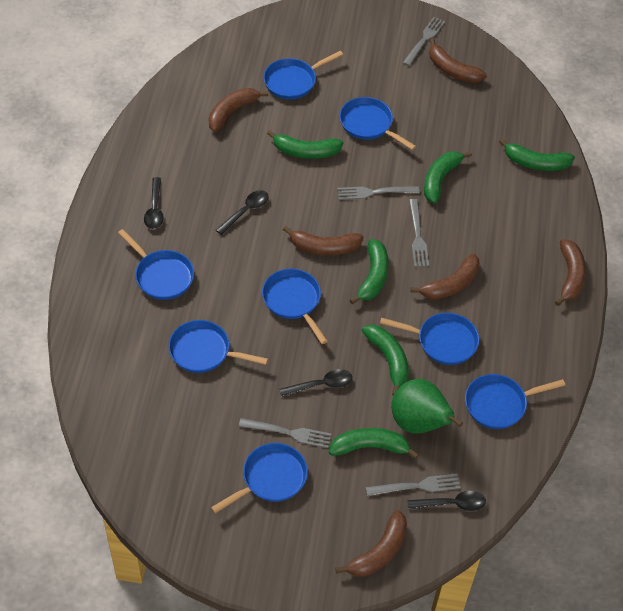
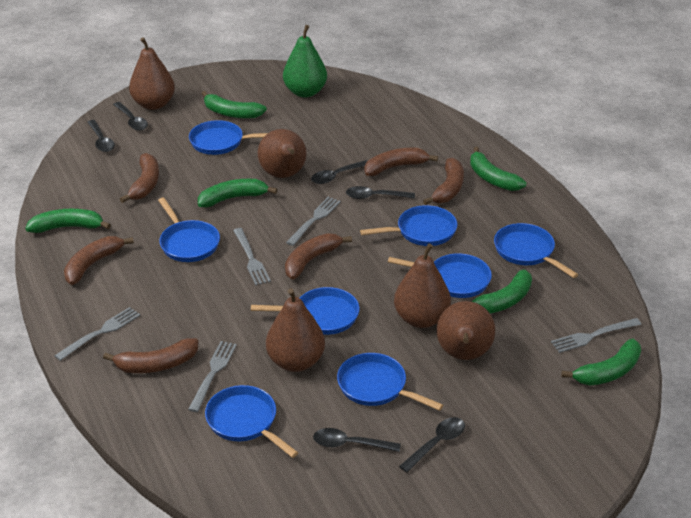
black spoon: [144,177,164,229] [216,190,269,235] [279,369,352,397] [407,491,486,511] = 4 -> [87,120,115,152] [113,102,148,131] [311,160,368,184] [313,428,401,452] [346,186,415,199] [399,417,465,473] = 6
brown pear: none = 0 -> [129,37,175,110] [258,129,307,178] [266,288,325,372] [394,243,451,328] [437,301,495,360] = 5

